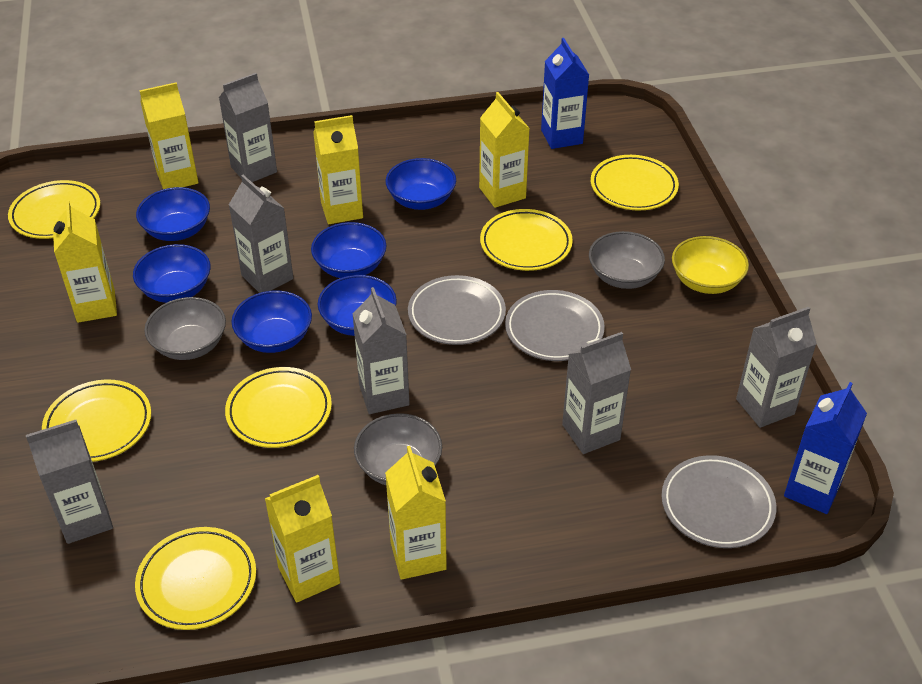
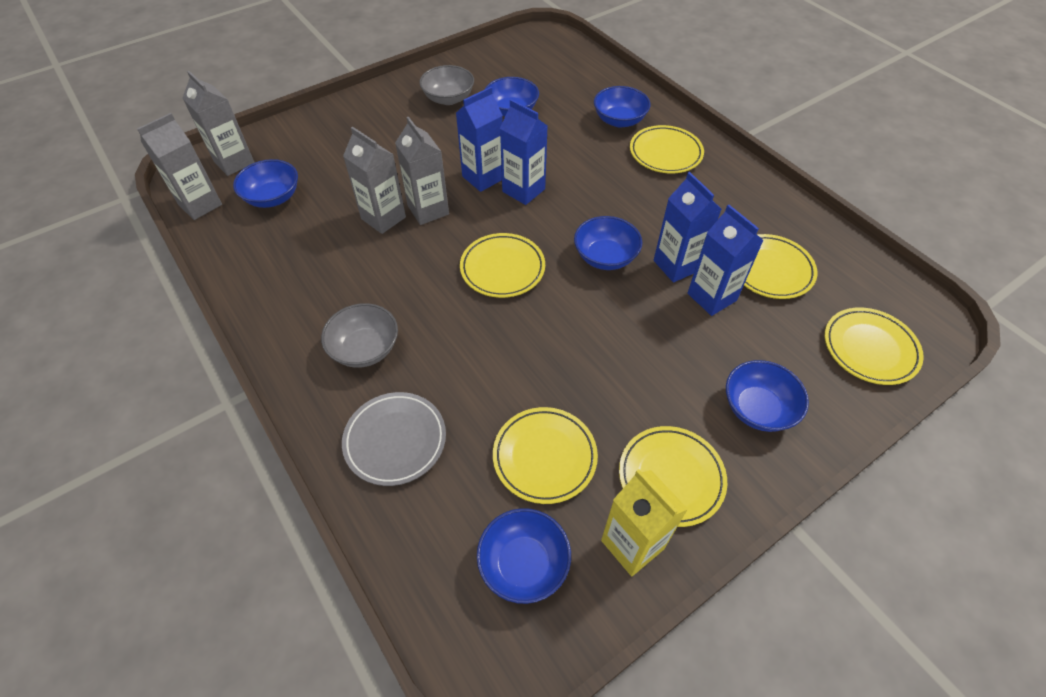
blue carton: [541,38,589,149] [784,382,867,514] = 2 -> [456,87,503,192] [500,99,548,205] [654,172,722,283] [687,205,764,316] = 4
grey bowl: [144,297,226,360] [354,413,442,485] [589,231,665,289] = 3 -> [321,303,398,367] [419,65,474,105] = 2
grey carton: [26,420,113,544] [219,73,277,182] [229,175,293,293] [353,287,410,414] [562,332,631,454] [736,307,817,428] = 6 -> [137,113,222,220] [183,71,255,176] [343,127,406,234] [395,117,449,225] = 4
grey plate: [408,275,506,345] [505,290,605,361] [661,455,776,548] = 3 -> [342,392,446,486] = 1
yellow bowl: [672,236,749,294] = 1 -> none = 0
yellow carton: [53,200,117,323] [139,82,199,189] [265,475,340,602] [313,115,363,224] [385,446,447,580] [479,92,530,208] = 6 -> [601,469,688,576] = 1

